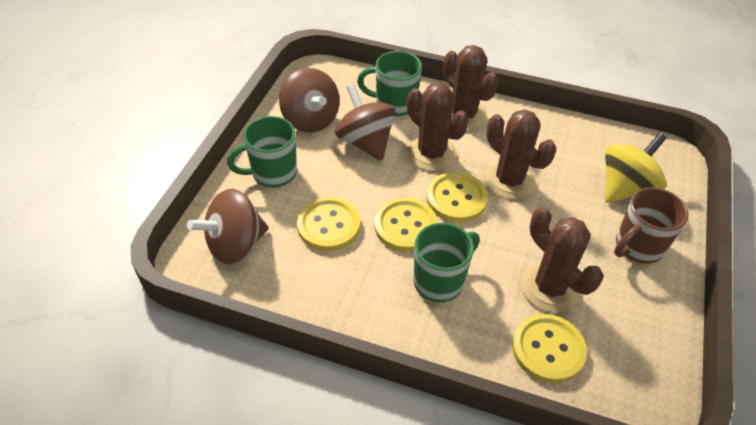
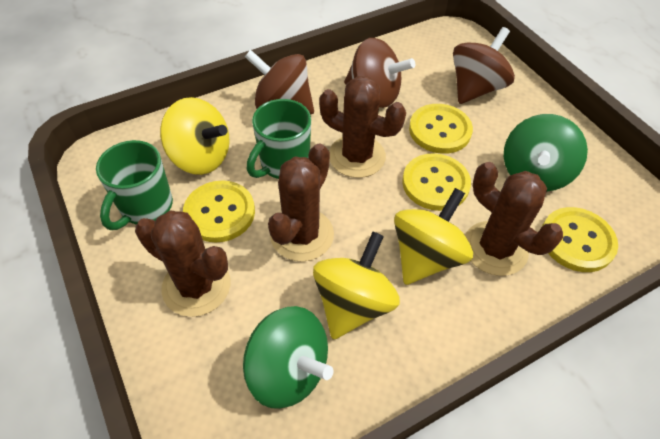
brown mug: [614,187,689,264] = 1 -> none = 0
green mug: [227,116,297,187] [357,51,422,116] [414,223,480,302] = 3 -> [96,140,173,230] [247,99,311,179] = 2
green spinning top: none = 0 -> [243,306,334,409] [504,114,588,191] = 2
yellow spinning top: [605,133,667,203] = 1 -> [160,97,229,175] [313,232,400,339] [394,188,473,285] = 3

